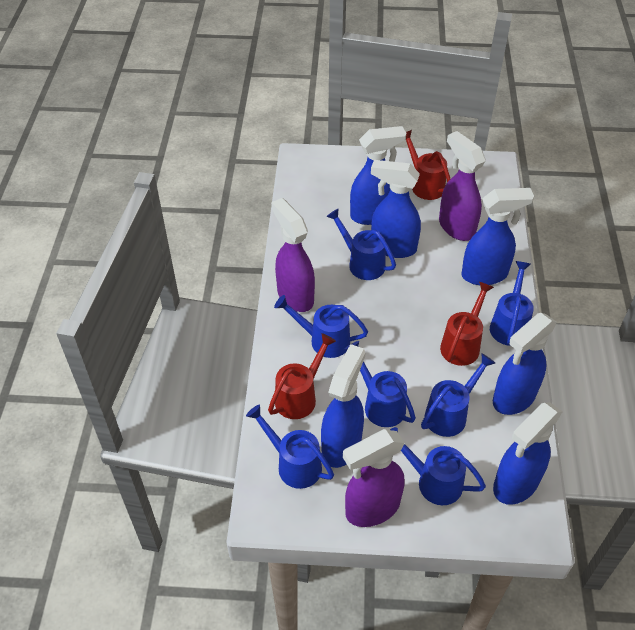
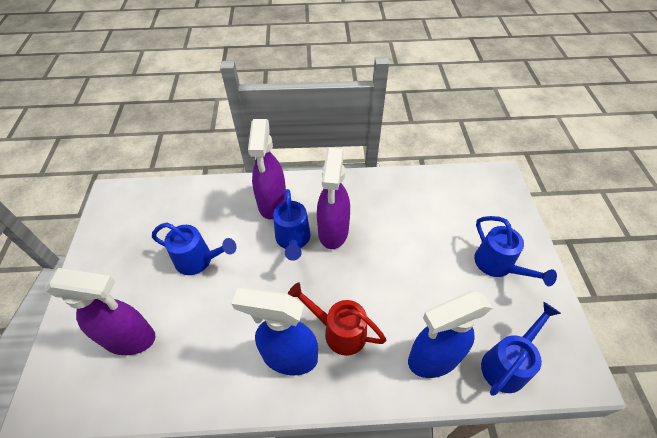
blue spray bottle: [321,344,365,468] [350,126,406,225] [371,160,421,258] [461,188,534,285] [493,313,557,415] [493,402,562,505] = 6 -> [231,287,318,375] [408,291,492,378] = 2
blue watering can: [246,405,334,489] [274,295,368,358] [326,209,396,280] [345,341,416,427] [390,427,486,505] [421,353,495,437] [490,261,534,346] = 7 -> [152,223,236,275] [273,189,311,261] [474,216,557,286] [481,302,561,396] = 4
red watering can: [268,333,336,419] [406,130,450,200] [440,282,494,366] = 3 -> [288,282,386,356] = 1

